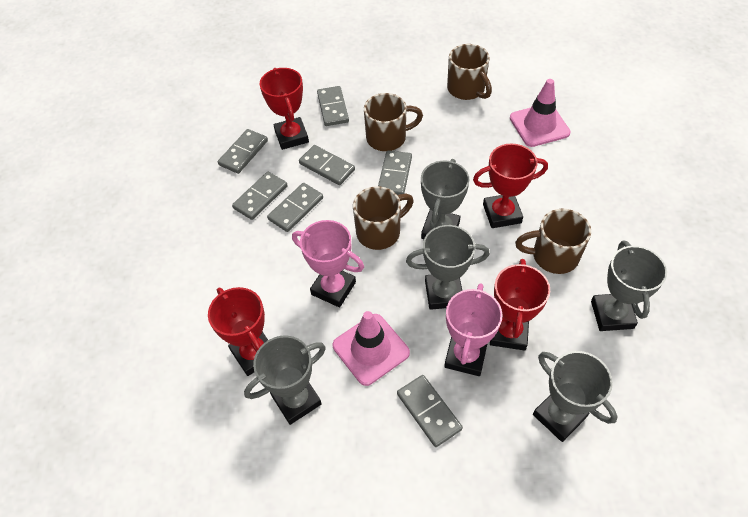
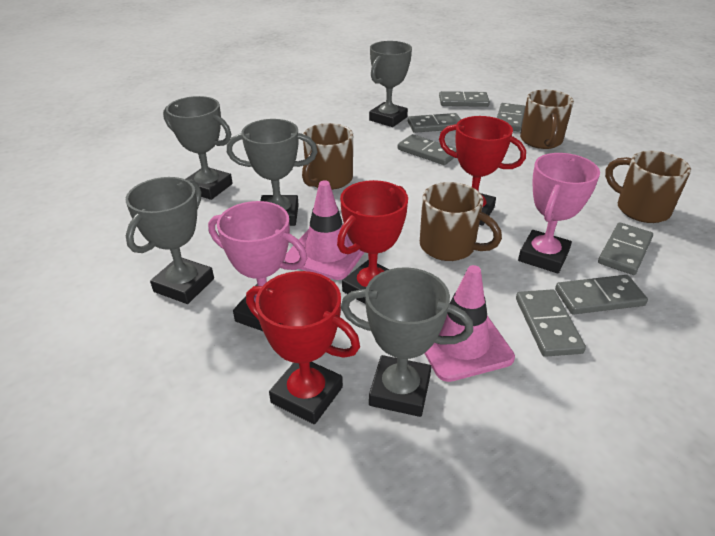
red trophy: [208,287,268,376] [260,68,309,150] [473,143,548,228] [490,259,550,351] = 4 -> [246,271,360,424] [337,180,408,304] [439,116,526,226] = 3

